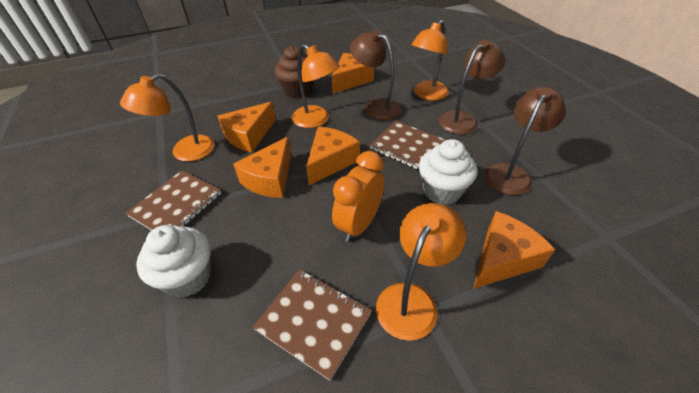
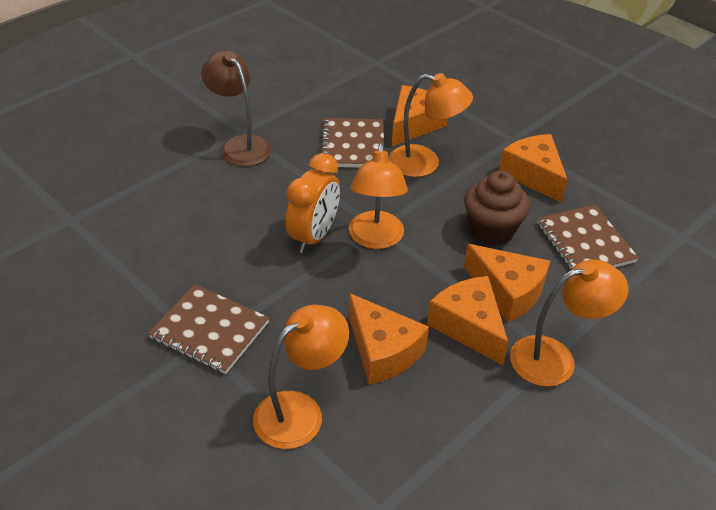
brown lamp: [350,30,401,120] [439,39,506,135] [484,87,566,195] = 3 -> [201,51,272,166] = 1
white cupcake: [136,225,211,298] [419,139,477,205] = 2 -> none = 0

